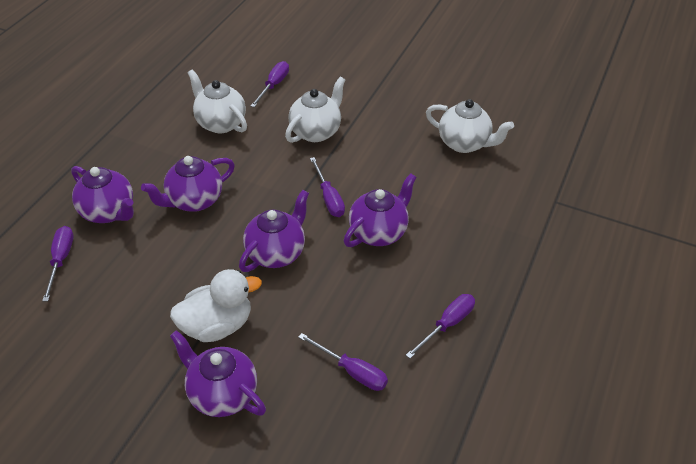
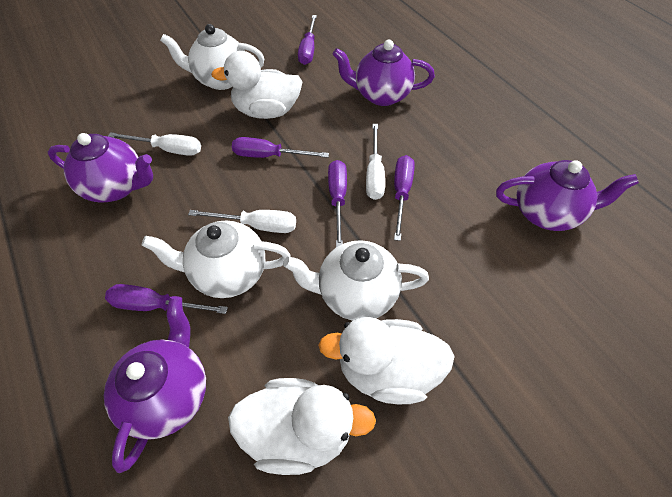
purple teapot: [71,166,134,223] [141,156,235,212] [170,330,266,417] [239,190,309,272] [344,173,417,247] = 5 -> [48,133,153,203] [104,296,206,473] [333,40,435,106] [496,160,639,231] = 4
white duck: [170,269,262,342] = 1 -> [211,51,302,119] [228,378,376,475] [318,317,455,404] = 3
white screwdriver: none = 0 -> [108,132,201,156] [188,210,296,233] [366,124,385,200] = 3

